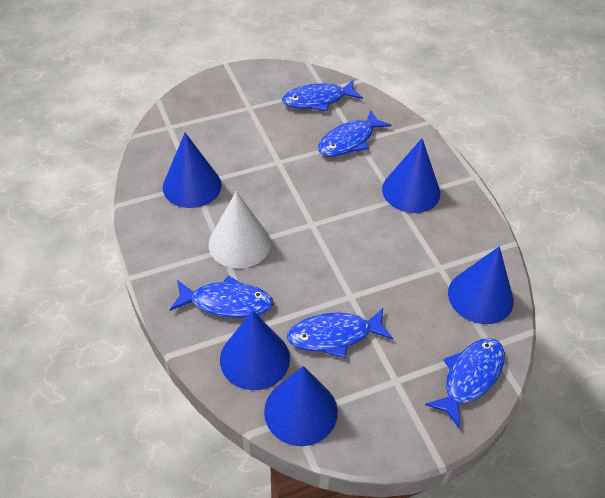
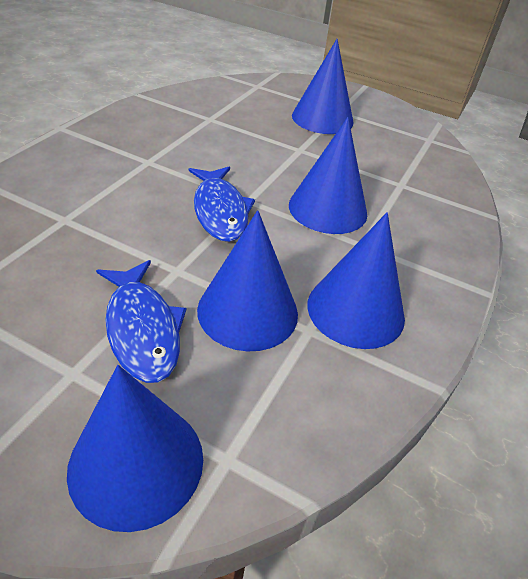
blue fish: [170,275,274,318] [282,80,363,111] [287,308,393,358] [318,110,391,157] [425,338,505,428] = 5 -> [96,260,186,383] [189,166,255,242] = 2
white cone: [208,191,271,269] = 1 -> none = 0

